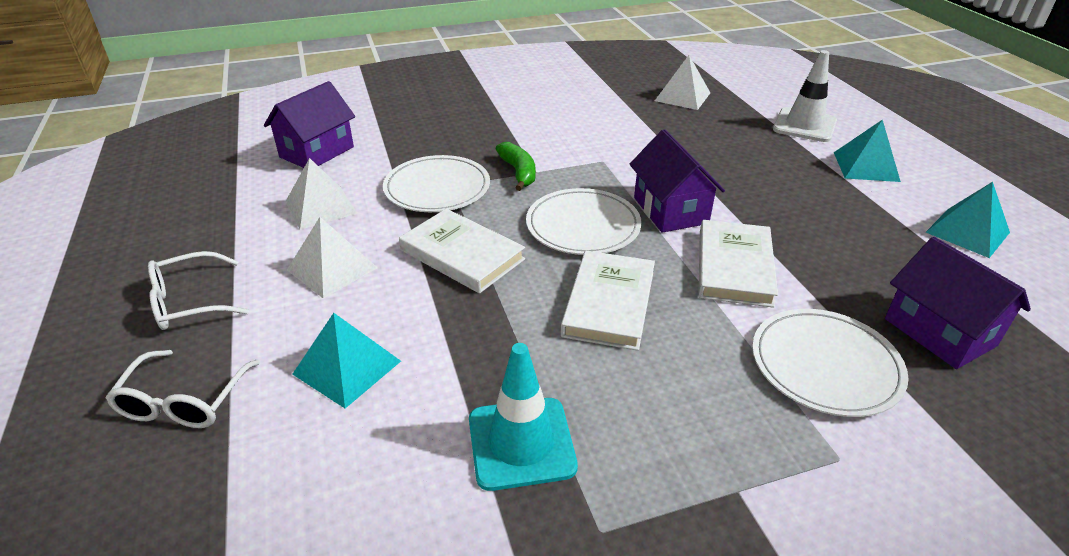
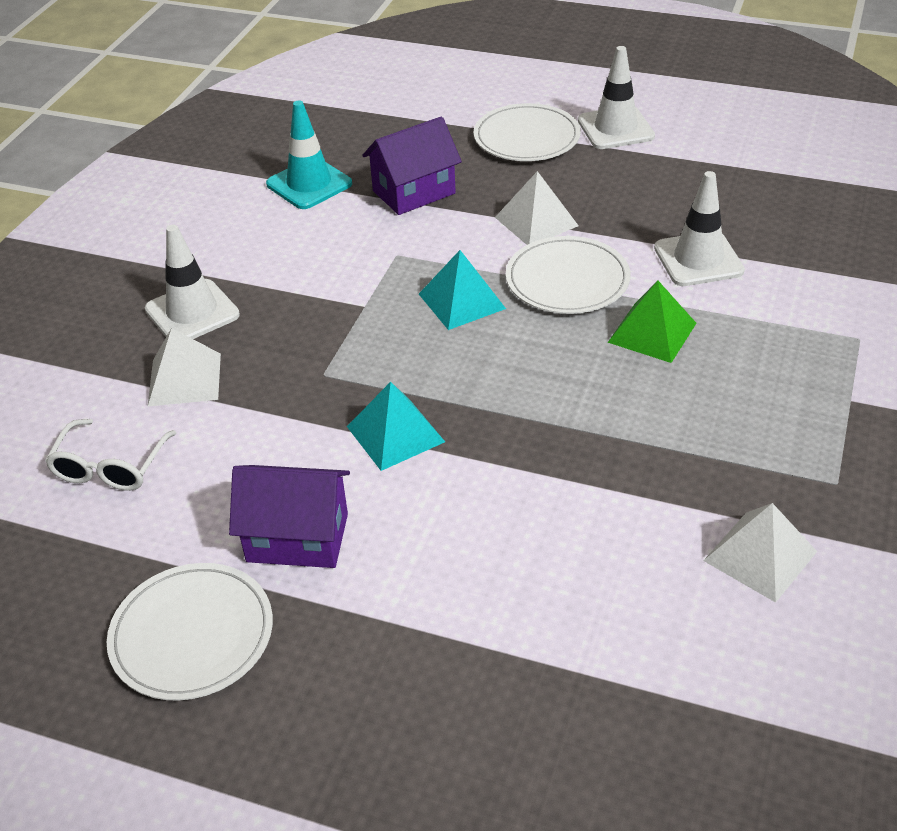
green banana: [496,142,536,191] = 1 -> none = 0
green pyramid: none = 0 -> [607,281,696,363] = 1
purple house: [264,81,355,168] [629,129,725,233] [885,237,1031,369] = 3 -> [229,465,350,568] [363,116,462,215] = 2
turquoise pyramid: [292,313,401,408] [834,120,901,182] [926,182,1010,258] = 3 -> [347,382,445,471] [419,250,506,330] = 2
white book: [399,209,525,294] [561,251,655,351] [698,220,778,308] = 3 -> none = 0
white glasses: [106,350,260,428] [148,251,249,330] = 2 -> [45,419,176,491] = 1
white traffic cone: [773,50,837,142] = 1 -> [145,225,240,339] [578,46,655,149] [654,171,745,286] = 3

